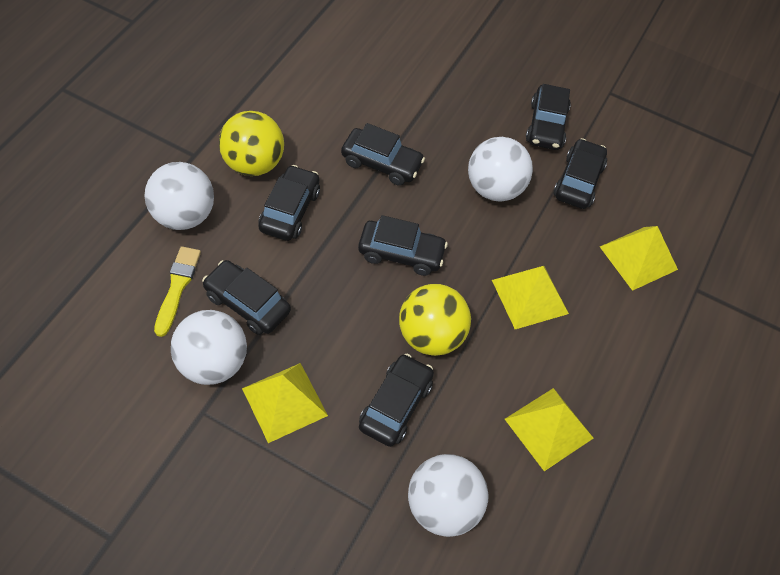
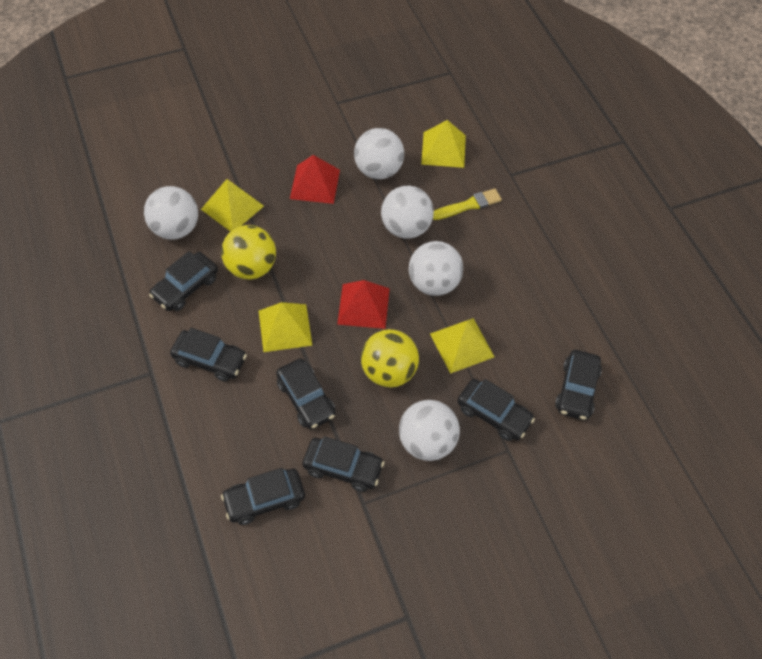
red pyramid: none = 0 -> [290,155,340,204] [337,280,390,329] = 2
white ball: [144,162,214,230] [171,310,247,385] [408,454,489,537] [468,137,533,201] = 4 -> [144,186,198,239] [354,128,404,179] [381,186,434,239] [399,400,460,461] [409,241,463,296] = 5

